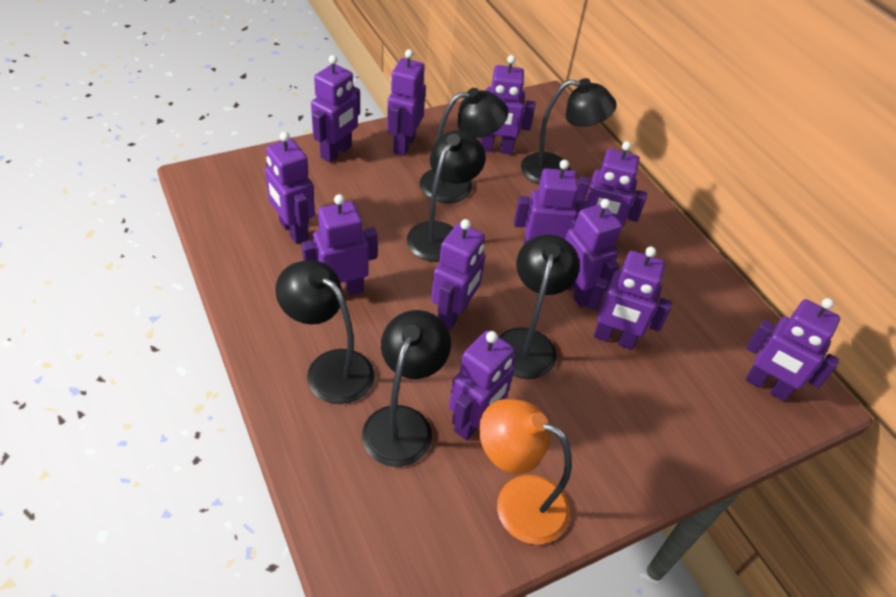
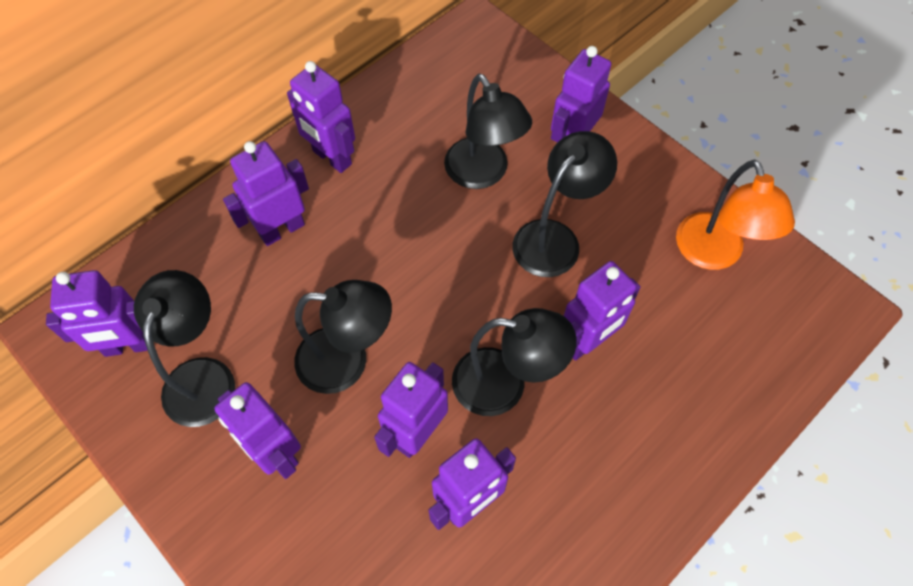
black lamp: [275,260,374,404] [362,310,451,467] [407,130,486,262] [420,88,508,203] [499,234,580,379] [521,78,617,184] = 6 -> [134,270,235,427] [294,280,392,394] [444,74,532,189] [452,308,577,416] [512,131,617,277] = 5
purple robot: [265,132,315,244] [301,194,377,295] [311,55,360,163] [387,49,426,156] [431,219,485,330] [449,330,516,440] [481,55,535,155] [514,160,589,245] [565,199,622,307] [576,141,647,227] [587,247,672,350] [746,298,840,402] = 12 -> [46,270,148,357] [215,382,301,479] [223,141,309,246] [287,61,355,173] [374,362,448,458] [428,438,516,530] [551,46,611,143] [564,261,641,360] = 8

